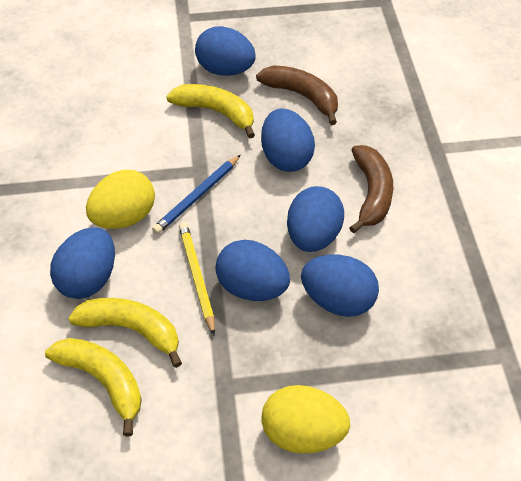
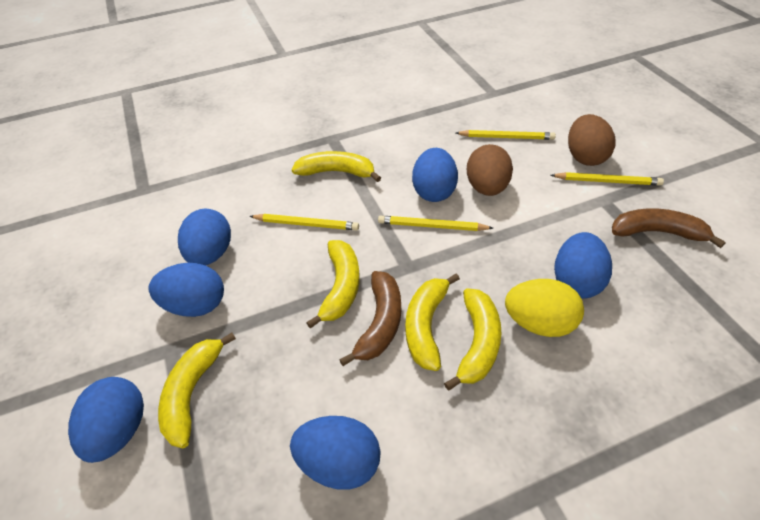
blue pencil: [152,155,241,234] = 1 -> none = 0
brown egg: none = 0 -> [467,144,513,196] [568,114,615,166] = 2
yellow banana: [45,338,142,437] [68,298,182,368] [166,84,255,139] = 3 -> [158,333,236,449] [292,151,381,182] [306,240,360,329] [406,273,460,371] [444,288,502,391] = 5
yellow egg: [86,170,155,229] [261,385,350,454] = 2 -> [505,279,584,337] = 1
yellow pencil: [179,222,215,335] = 1 -> [249,214,359,230] [378,216,493,231] [456,130,556,140] [550,172,664,186] = 4

